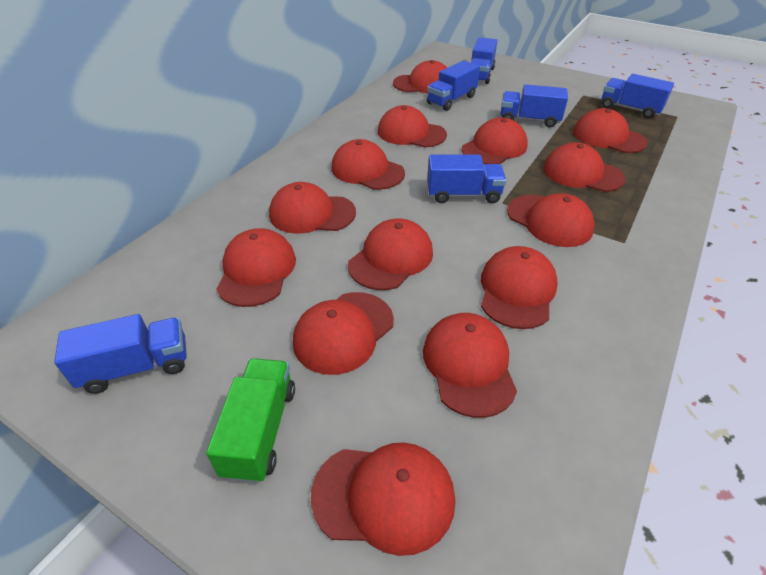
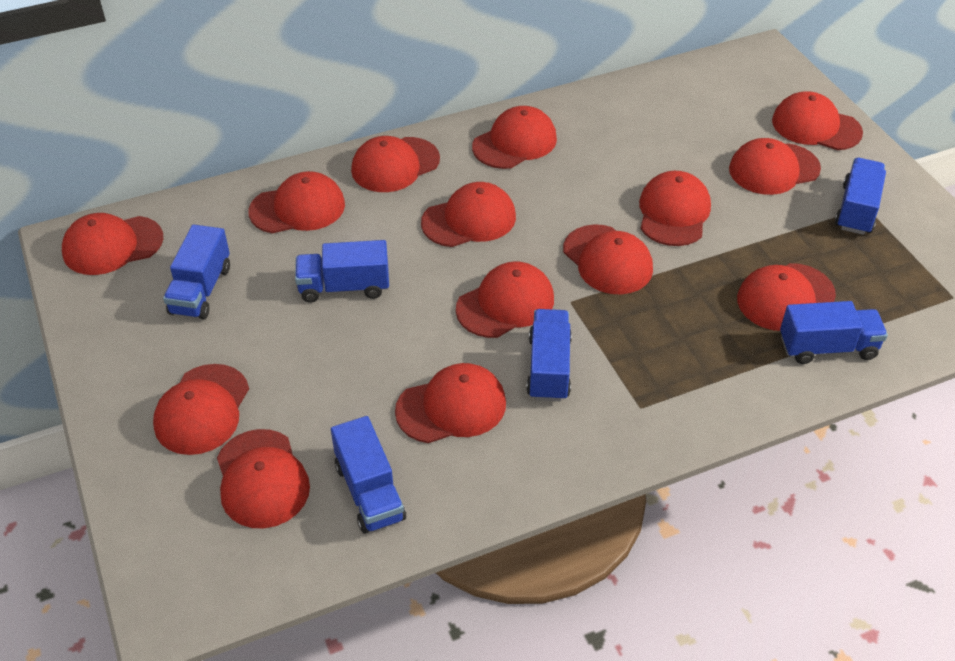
green truck: [206,358,295,483] = 1 -> none = 0

